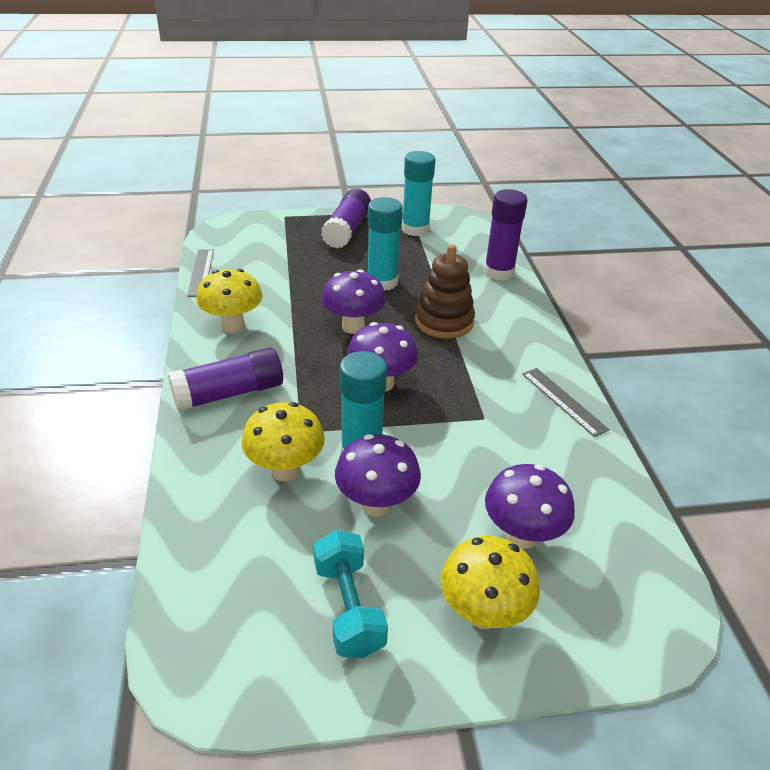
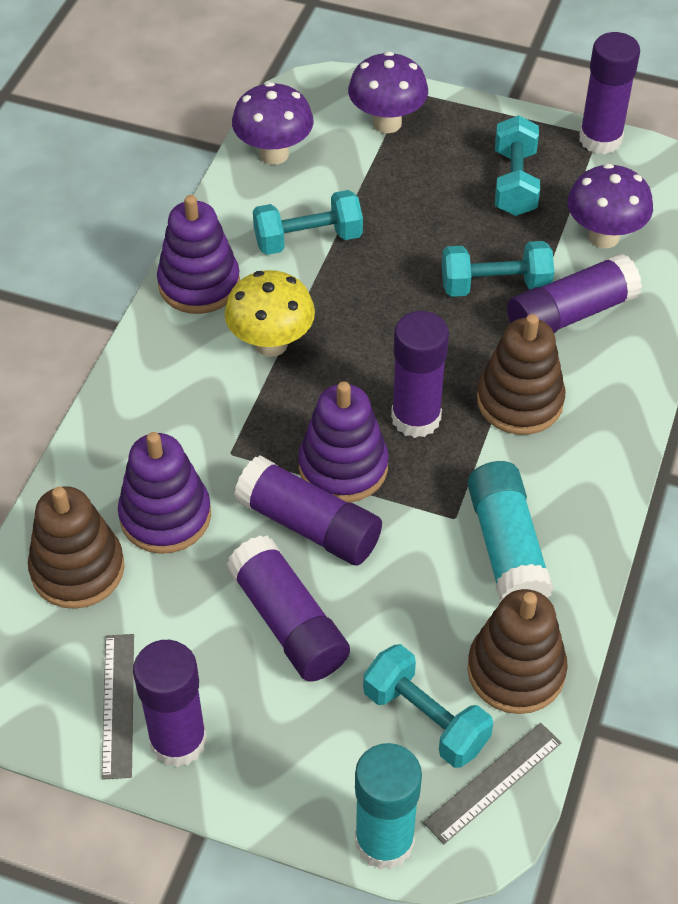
brown stacking toy: [415,244,475,339] = 1 -> [28,486,125,609] [467,589,568,714] [477,314,565,435] = 3
purple glue stick: [168,347,283,411] [321,189,371,248] [484,189,528,281] = 3 -> [133,640,207,767] [226,535,350,682] [234,456,382,566] [391,311,449,438] [507,253,642,333] [579,32,640,154] = 6
purple mushroom: [321,269,386,334] [335,434,421,517] [347,322,418,392] [485,464,575,549] = 4 -> [232,82,313,165] [348,52,428,133] [567,164,653,248] = 3
purple stacking toy: none = 0 -> [118,432,211,554] [157,195,240,314] [298,382,389,503] = 3
turquoise dumbbell: [313,530,388,658] = 1 -> [253,190,363,255] [363,644,493,768] [442,241,554,297] [495,115,540,216] = 4
turquoise glue stick: [340,351,387,453] [368,197,403,291] [402,151,435,236] = 3 -> [355,743,422,870] [468,461,554,601] = 2
yellow mushroom: [196,269,263,333] [241,402,325,481] [440,536,540,629] = 3 -> [224,270,315,357] = 1

